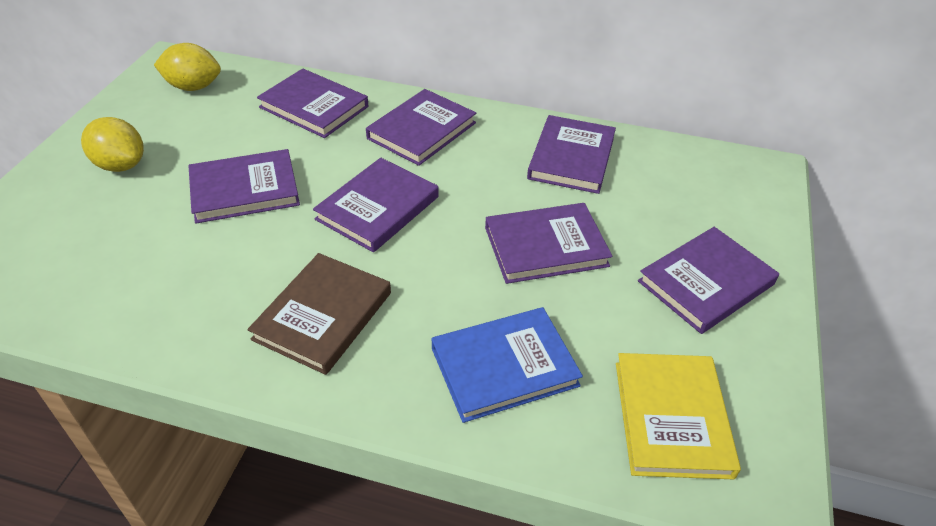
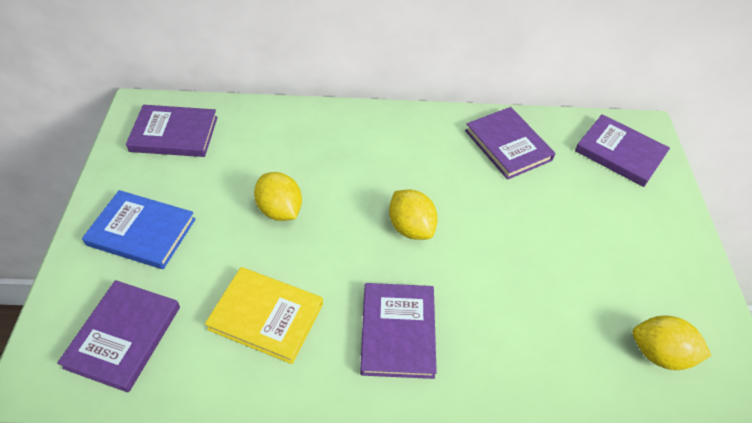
brown book: [248,253,391,375] = 1 -> none = 0
purple book: [188,149,300,223] [257,69,368,138] [313,158,439,252] [366,89,476,166] [485,203,612,284] [527,115,616,194] [638,227,779,334] = 7 -> [57,280,180,393] [126,105,218,157] [360,283,437,379] [465,107,556,180] [575,114,670,187] = 5
yellow lemon: [81,117,144,172] [154,43,221,91] = 2 -> [254,172,302,221] [389,189,438,240] [633,316,712,370] = 3

